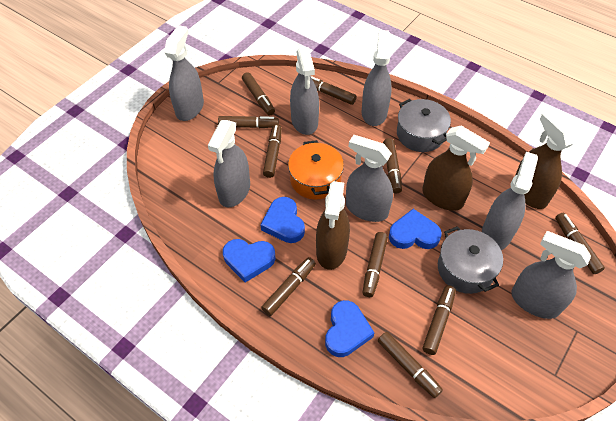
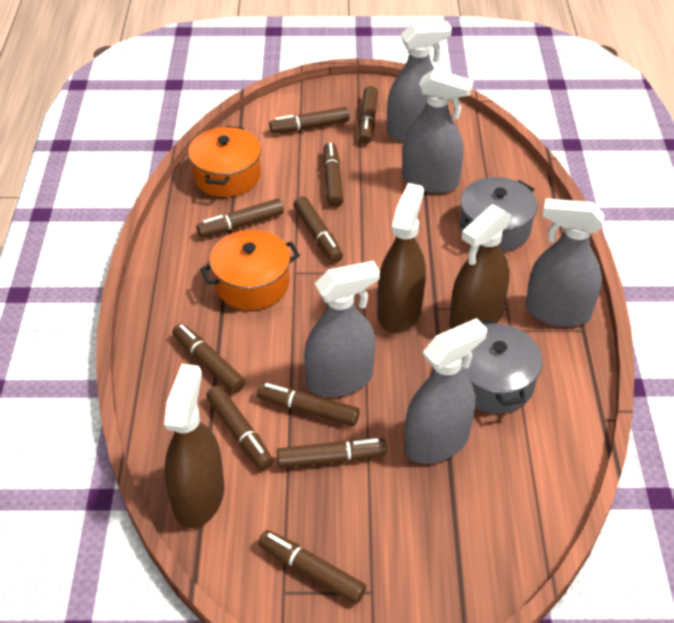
blue heart: [223,239,276,283] [261,197,305,243] [325,300,374,357] [389,209,442,249] = 4 -> none = 0
grey spray bottle: [164,25,204,121] [208,120,250,208] [290,47,319,135] [346,135,393,222] [362,30,392,126] [482,152,538,250] [511,231,591,319] = 7 -> [304,261,380,397] [387,21,452,142] [402,69,473,193] [404,318,487,464] [526,198,604,327] = 5
orange pot: [288,140,344,200] = 1 -> [188,126,261,197] [200,230,300,310] = 2

